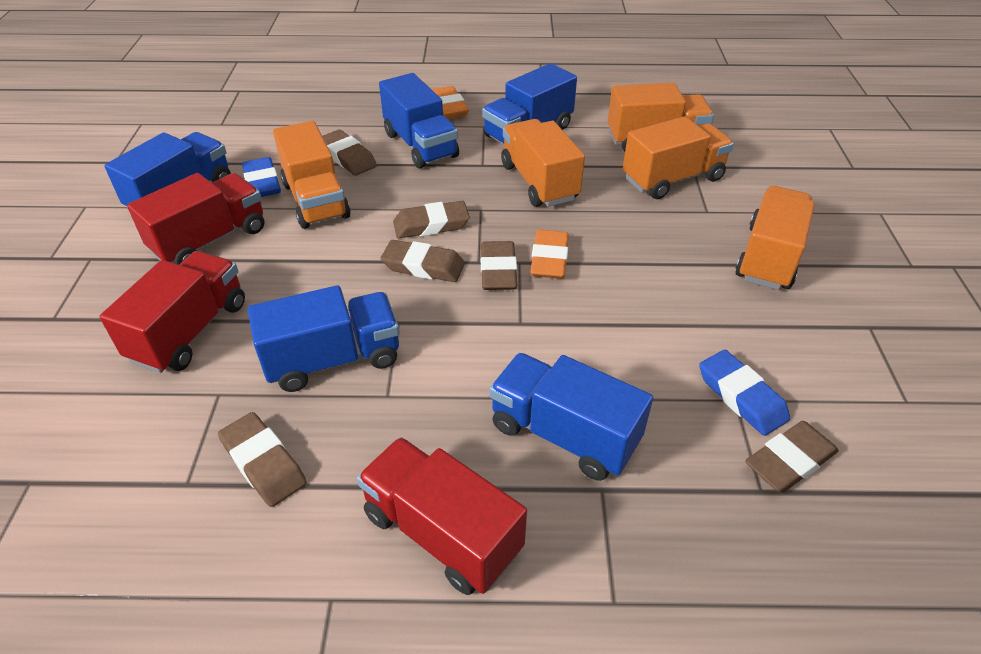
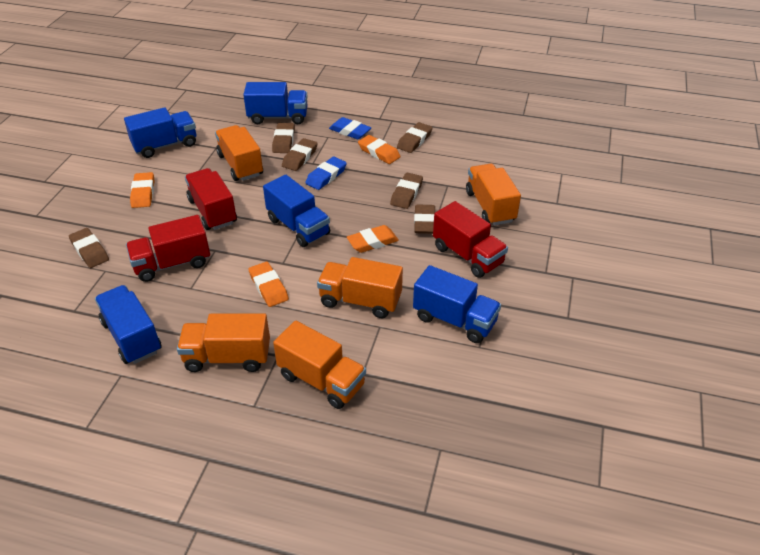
orange eraser: [432,86,469,119] [530,230,569,279] = 2 -> [130,172,155,208] [249,262,289,307] [347,225,399,253] [358,135,401,164] = 4

